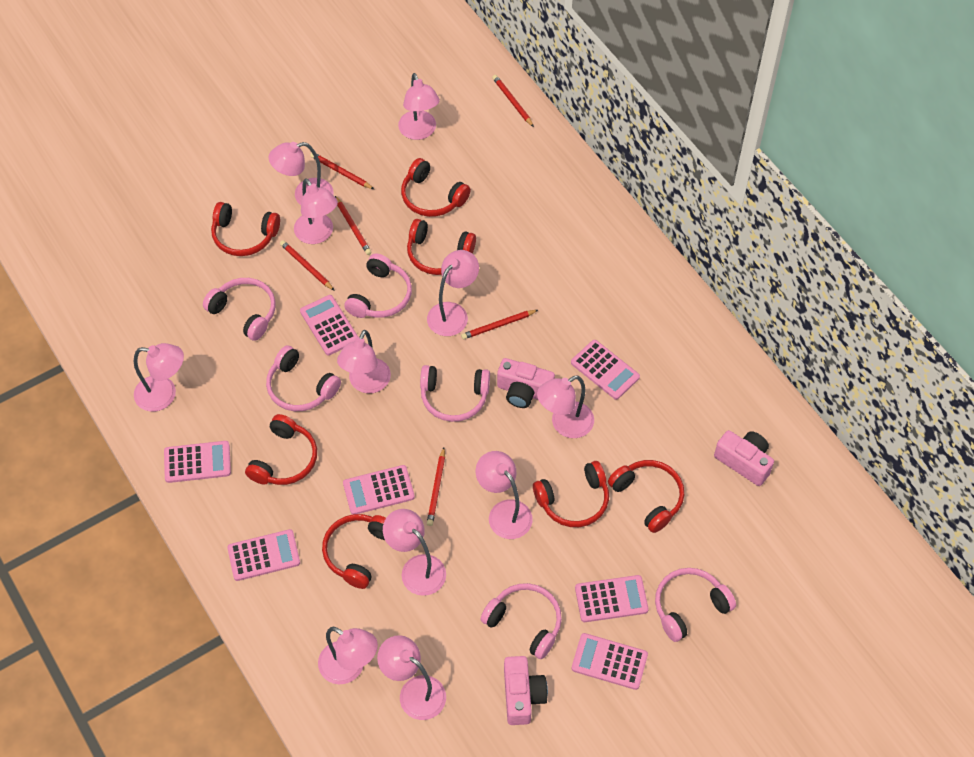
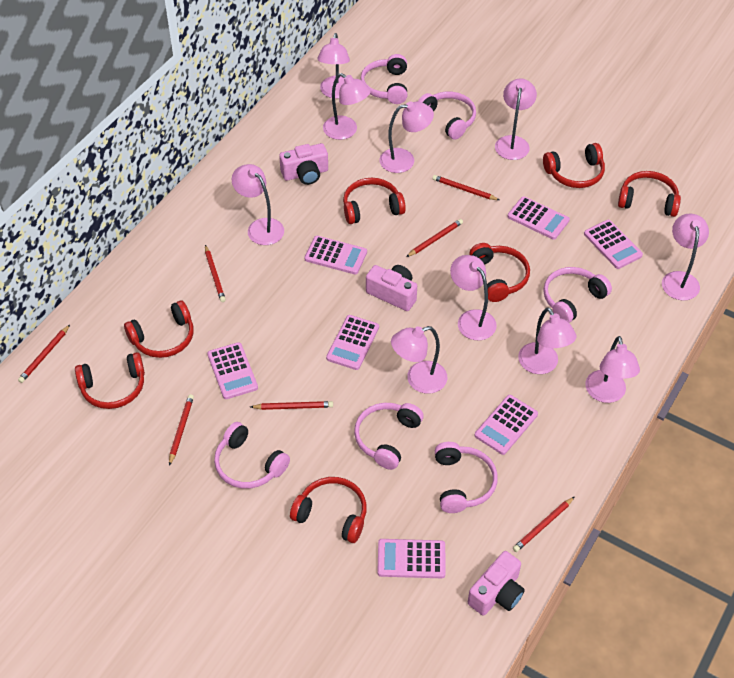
pink lamp: [134,343,184,412] [269,142,334,205] [294,178,338,244] [318,627,378,684] [337,330,391,393] [377,635,446,720] [383,509,446,596] [398,73,440,140] [427,250,479,336] [475,451,533,539] [537,375,594,438] = 11 -> [231,164,284,245] [317,33,350,99] [323,73,371,140] [379,101,434,173] [391,326,447,394] [450,255,497,340] [495,78,537,160] [518,307,576,374] [585,336,640,403] [662,214,709,301] = 10
red pencil: [280,240,335,291] [310,153,374,189] [335,196,371,255] [427,447,445,526] [461,310,538,339] [492,75,534,127] = 6 -> [18,325,70,383] [169,394,194,466] [205,245,226,302] [251,401,333,410] [406,219,463,257] [432,175,499,200] [513,496,575,552] = 7

